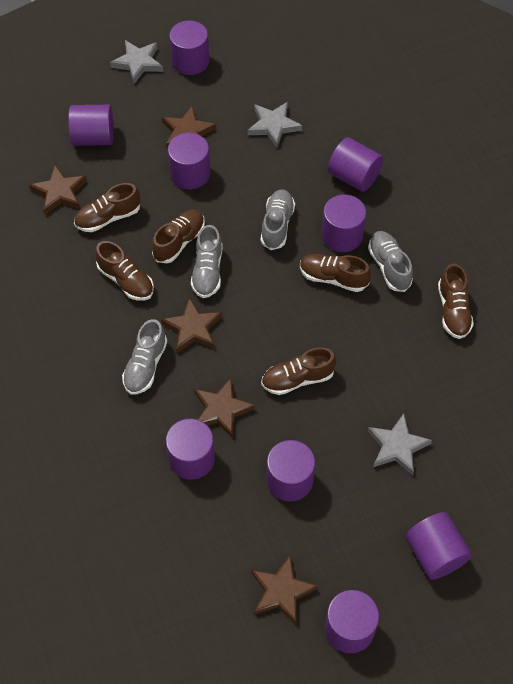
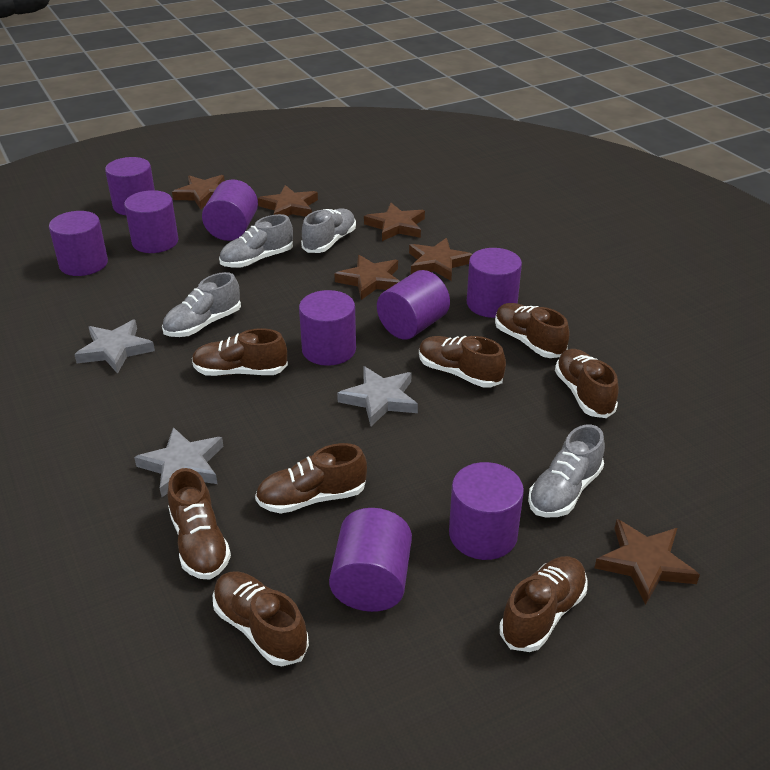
brown shoe: [74,183,140,232] [95,241,154,300] [152,209,205,263] [261,347,336,395] [300,254,371,292] [438,263,474,339] = 6 -> [167,468,231,579] [192,328,288,376] [213,571,309,666] [255,443,367,514] [419,336,506,388] [495,303,570,358] [499,556,588,652] [555,349,619,418] = 8
brown star: [29,165,87,215] [161,298,222,353] [162,106,216,149] [194,378,255,439] [251,555,318,624] = 5 -> [172,175,225,210] [258,185,318,217] [334,255,400,300] [364,203,425,241] [409,238,472,281] [595,519,700,605] = 6

